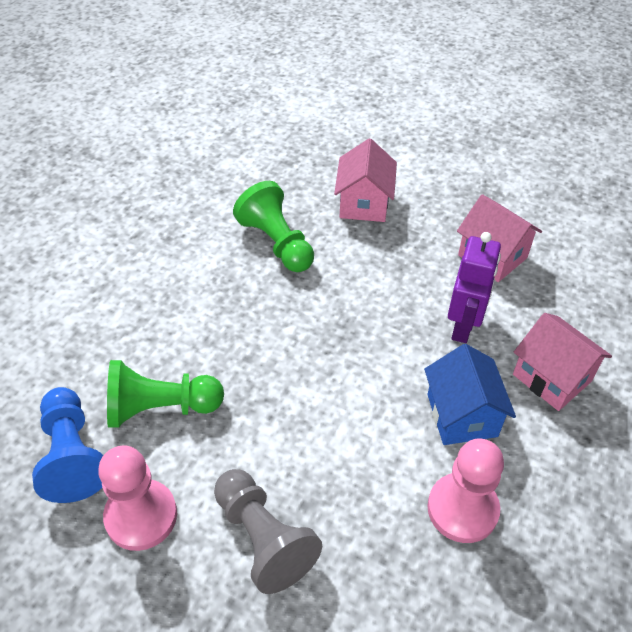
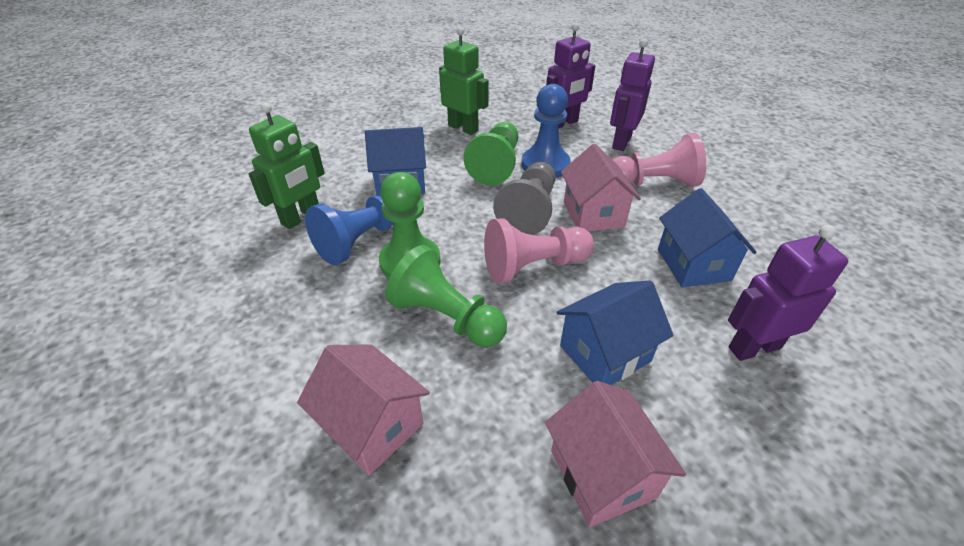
blue house: [424,344,516,445] = 1 -> [365,127,426,196] [556,280,674,385] [658,188,757,287] = 3
blue pawn: [32,387,103,503] = 1 -> [305,195,393,265] [521,84,571,178] = 2
green pawn: [107,360,224,427] [233,181,314,272] = 2 -> [379,172,441,279] [385,245,507,347] [464,122,518,185] = 3
green robot: none = 0 -> [249,102,325,229] [439,27,489,135] = 2
purple robot: [448,232,501,343] = 1 -> [546,23,595,128] [610,38,655,151] [728,225,848,361] = 3

